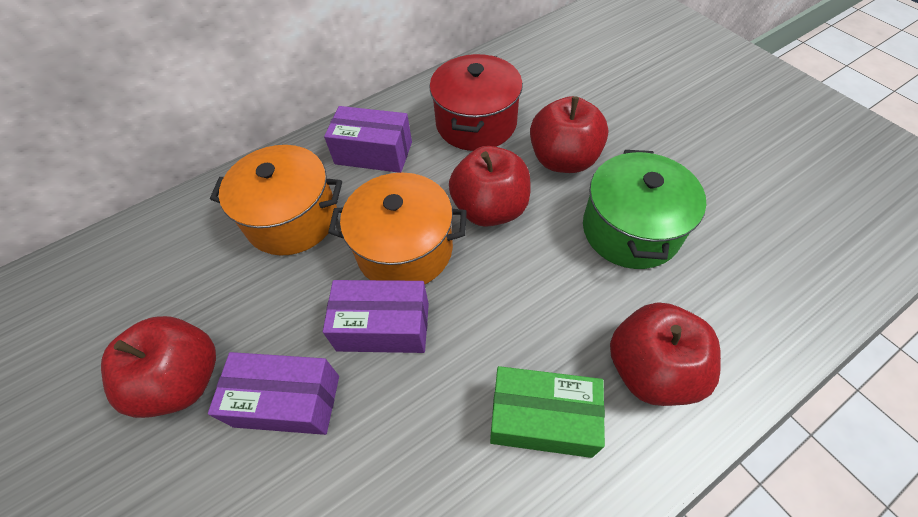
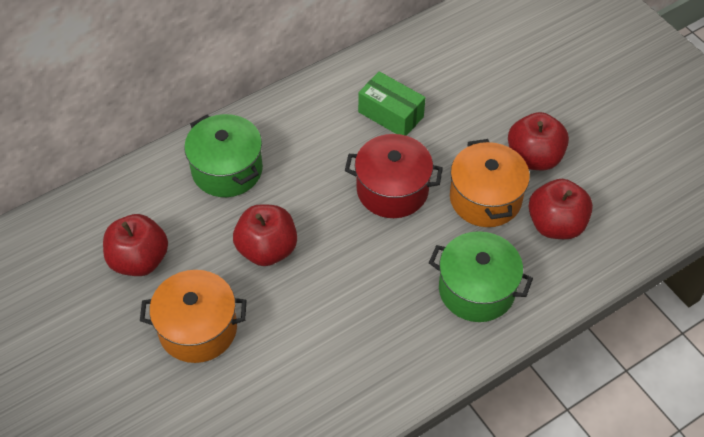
green pot: [583,150,706,269] = 1 -> [184,114,263,197] [429,231,533,322] = 2
purple box: [208,352,339,435] [323,280,429,353] [324,106,412,173] = 3 -> none = 0

